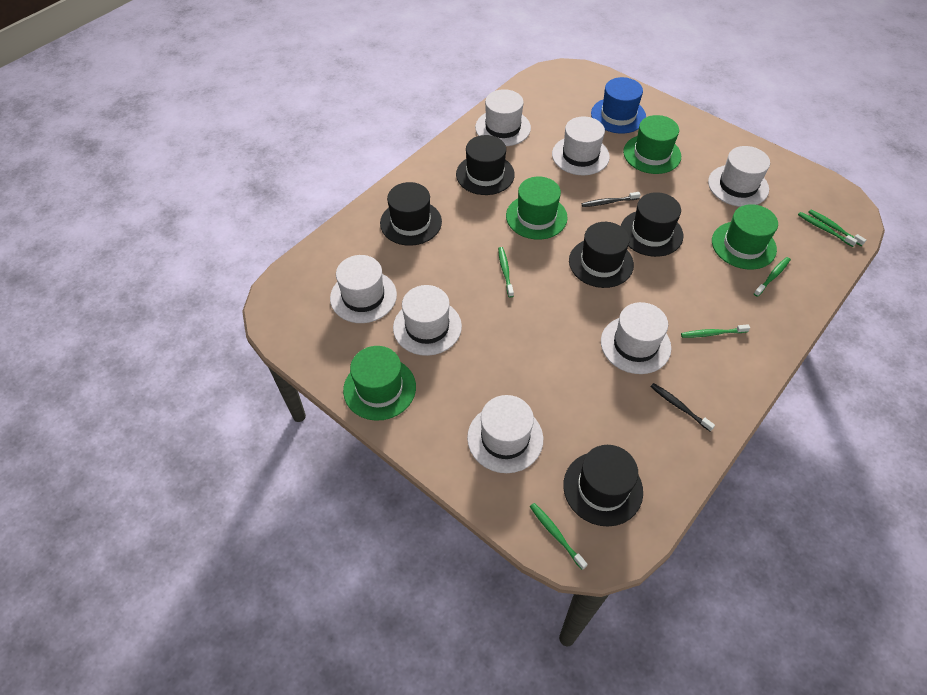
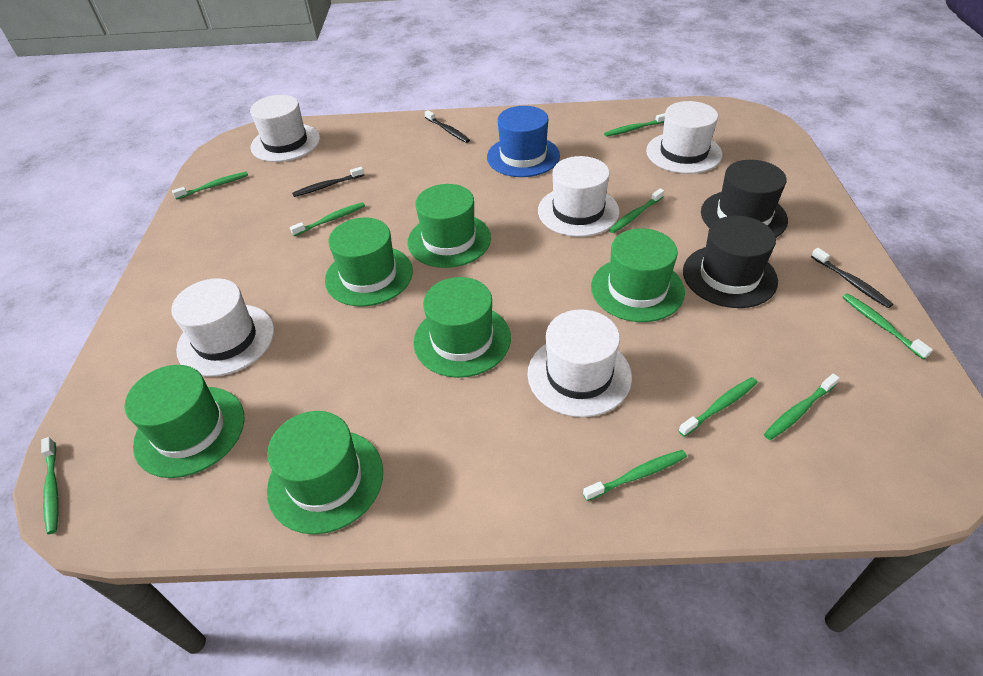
black hat: [380,182,442,246] [456,135,515,195] [563,445,643,526] [569,222,634,288] [621,192,683,257] = 5 -> [683,216,778,308] [701,160,788,238] = 2
black toothbrush: [582,192,641,207] [650,383,715,431] = 2 -> [292,167,364,197] [425,110,470,143] [811,248,893,308] = 3
green hat: [343,346,416,421] [506,177,568,240] [623,115,681,174] [712,204,778,269] = 4 -> [124,365,244,478] [267,411,383,534] [325,218,413,307] [408,184,491,268] [413,277,511,378] [591,228,685,322] = 6
green toothbrush: [498,247,514,298] [530,503,588,570] [681,324,750,338] [754,257,791,297] [798,212,858,247] [808,210,866,246] = 6 -> [41,437,59,534] [172,172,248,200] [290,202,365,236] [583,450,687,501] [604,113,665,137] [609,189,664,233] [678,377,758,437] [764,374,839,440] [842,293,933,359] = 9
white hat: [330,255,397,323] [393,285,462,356] [467,395,543,473] [475,89,531,146] [552,117,610,175] [601,302,671,374] [708,146,770,207] = 7 -> [171,278,274,377] [250,95,320,162] [527,309,632,417] [538,156,620,237] [646,101,722,174] = 5

